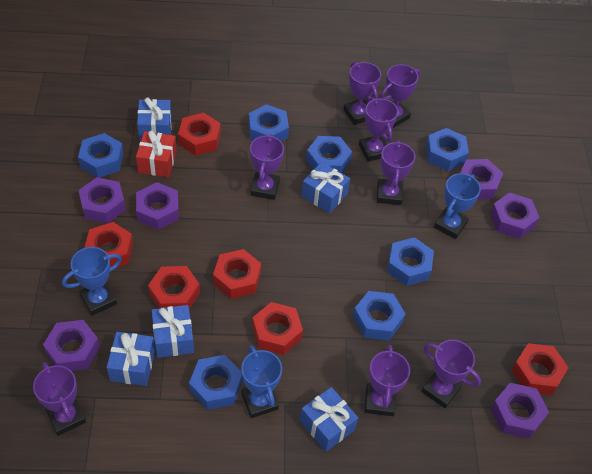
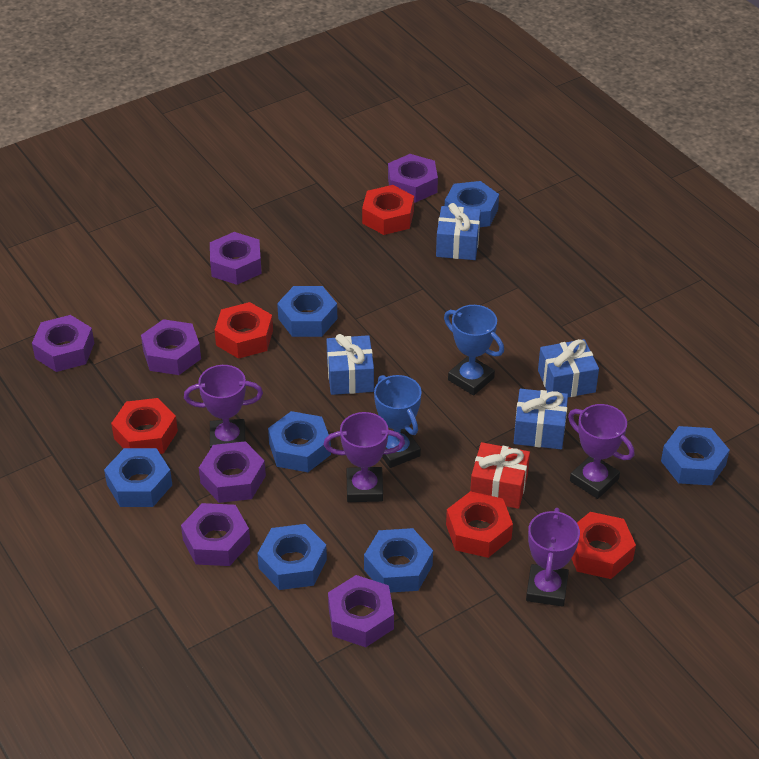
blue gift: [107,332,155,386] [137,98,172,141] [151,305,194,358] [300,387,358,452] [302,162,350,214] = 5 -> [326,334,374,395] [436,203,481,260] [514,389,568,449] [538,339,599,397] = 4
blue trophy: [62,247,122,316] [241,345,282,418] [434,173,481,239] = 3 -> [374,375,422,468] [444,305,504,396] = 2
purple nut: [43,320,100,371] [78,177,126,224] [136,182,179,230] [460,159,503,200] [490,192,539,239] [491,383,549,439] = 6 -> [32,315,94,372] [141,319,201,375] [181,503,250,566] [199,441,266,503] [210,232,262,285] [328,575,394,647] [388,154,438,203] = 7
purple trophy: [33,362,86,436] [250,134,284,200] [343,62,381,125] [359,97,398,162] [365,345,410,416] [377,140,415,205] [381,64,420,128] [422,340,481,408] = 8 -> [184,365,263,449] [324,412,405,502] [526,508,580,607] [568,404,634,499] = 4
red nut: [84,222,133,267] [148,266,200,309] [178,113,221,156] [213,249,261,299] [252,302,303,355] [512,343,569,395] = 6 -> [111,398,178,454] [215,302,273,359] [362,185,414,235] [446,491,513,558] [571,512,636,579] = 5

